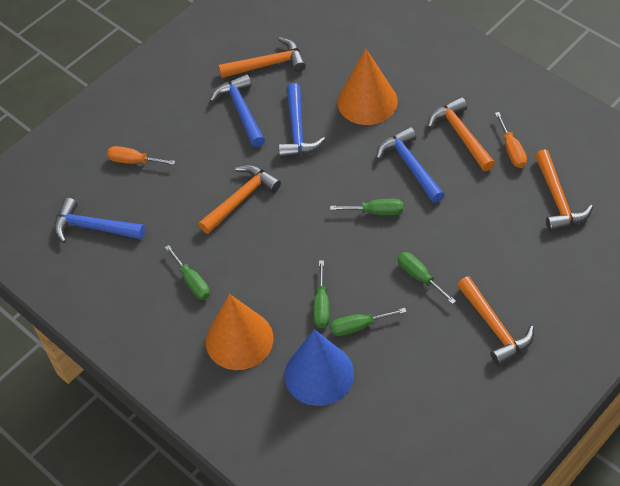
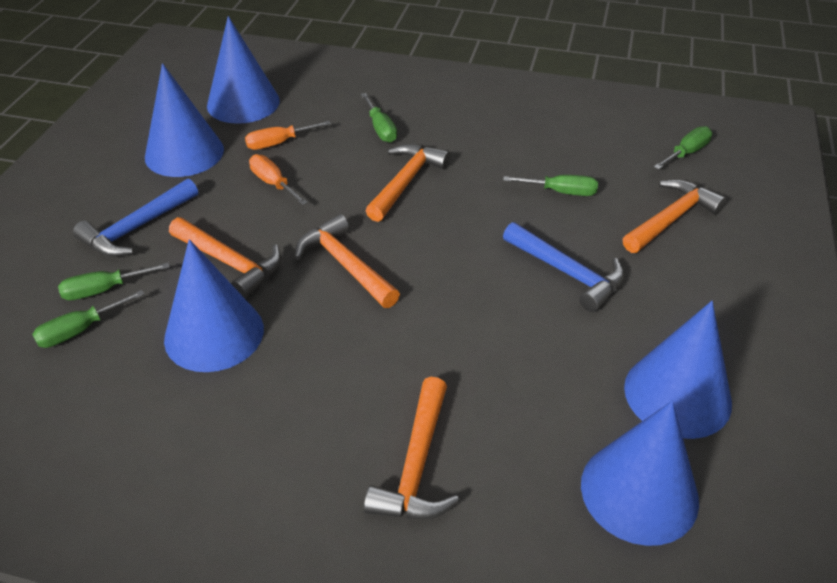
blue cone: [285,329,354,406] = 1 -> [145,63,224,177] [164,239,264,372] [207,16,280,124] [581,401,699,546] [624,301,732,439] = 5
blue hammer: [54,198,145,243] [210,74,265,147] [279,83,325,158] [376,127,445,203] = 4 -> [73,178,198,257] [503,222,625,312] = 2
orange cone: [206,294,273,370] [337,49,398,125] = 2 -> none = 0

